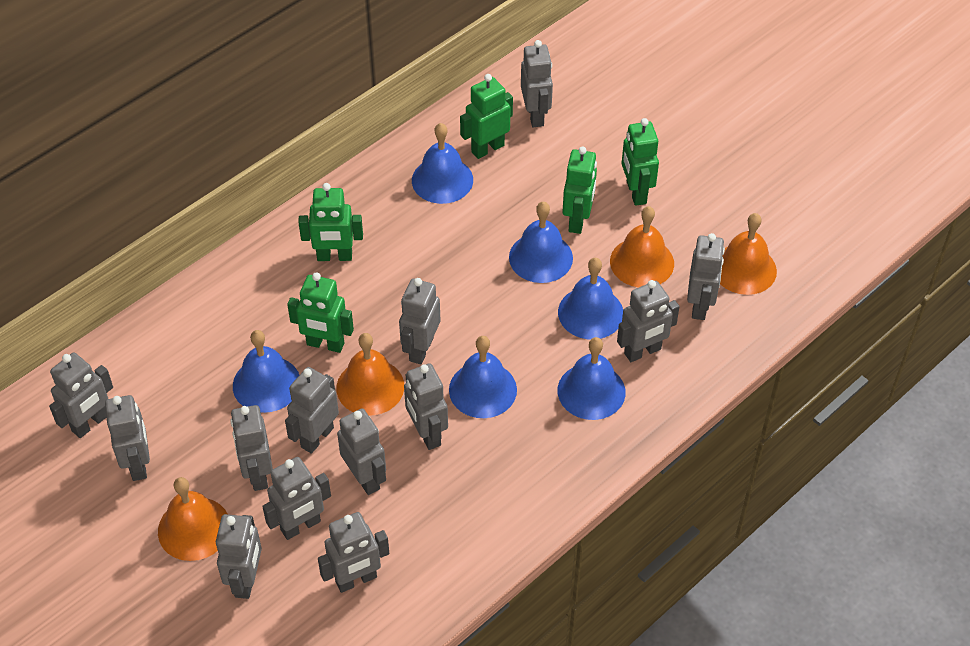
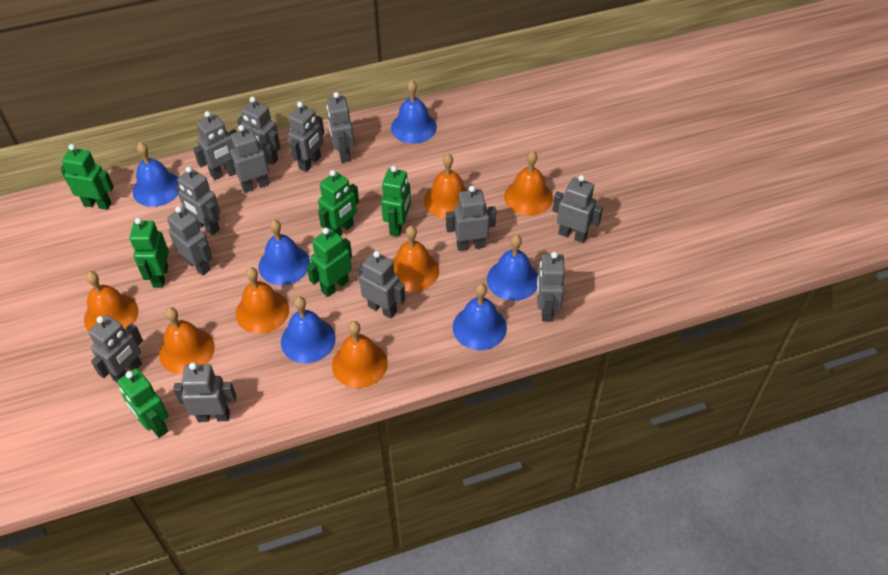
green robot: [287,272,354,353] [298,183,363,261] [460,74,513,159] [562,146,597,234] [622,118,659,206] = 5 -> [61,144,114,210] [117,368,169,438] [129,218,169,288] [307,228,352,297] [318,170,359,236] [381,166,411,237] = 6
orange bell: [158,477,227,561] [336,333,404,416] [610,206,674,288] [720,213,777,295] = 4 -> [84,271,139,331] [159,307,215,374] [236,267,289,334] [332,321,388,388] [392,226,439,292] [424,154,469,219] [504,151,553,216] = 7

